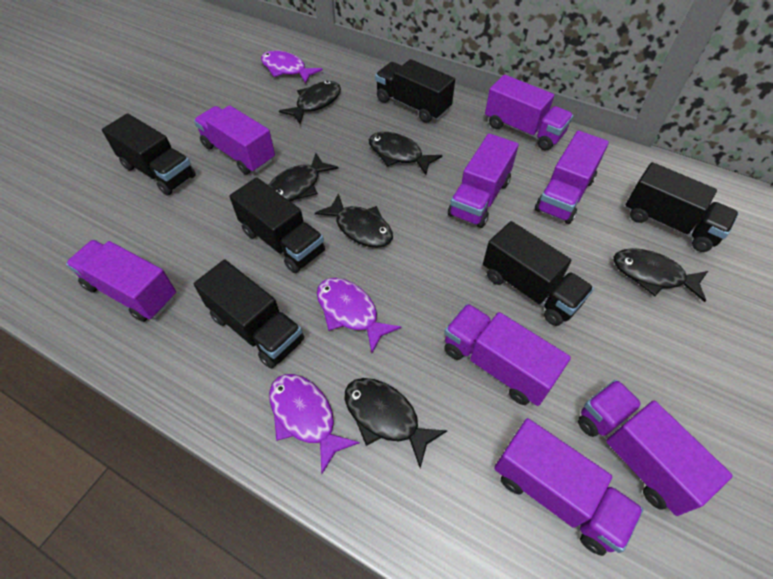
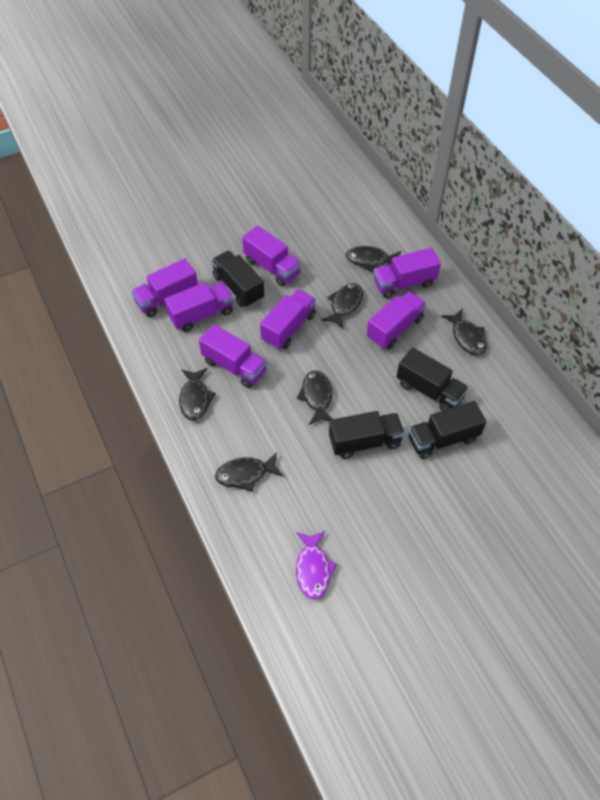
black truck: [102,113,196,195] [194,259,304,368] [229,177,325,273] [375,59,455,123] [483,221,594,326] [626,162,738,252] = 6 -> [211,251,265,307] [329,411,405,459] [397,348,469,411] [409,401,486,459] = 4
purple fish: [261,50,323,84] [269,374,360,474] [317,278,401,353] = 3 -> [296,531,337,599] = 1
purple truck: [66,240,176,322] [194,105,275,175] [444,304,571,406] [448,134,519,228] [485,75,573,150] [494,418,644,556] [535,131,609,224] [578,379,733,516] = 8 -> [131,258,198,317] [165,282,234,332] [199,324,267,388] [242,226,301,286] [260,289,316,350] [367,291,426,349] [374,248,441,298] = 7

